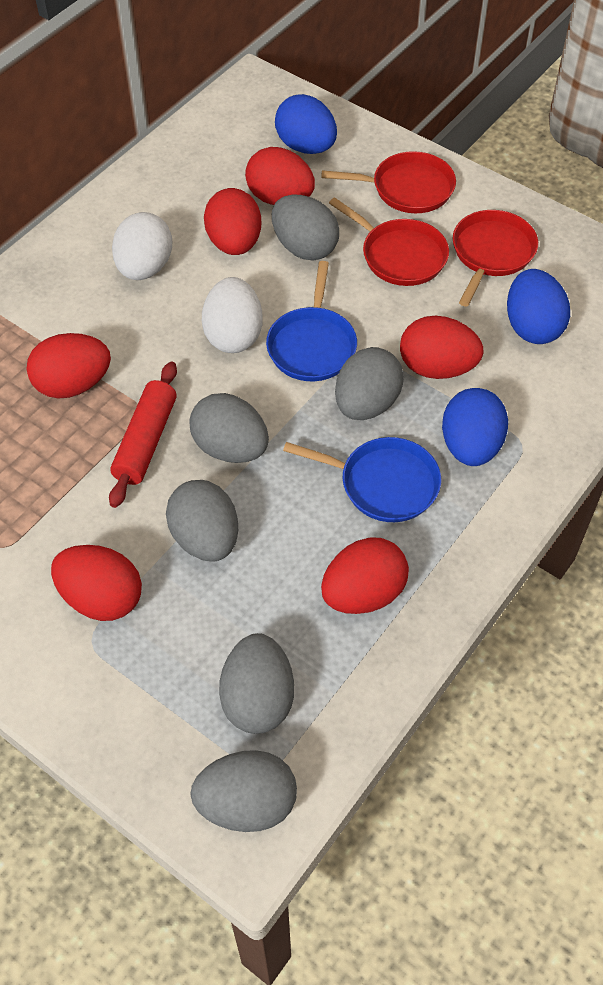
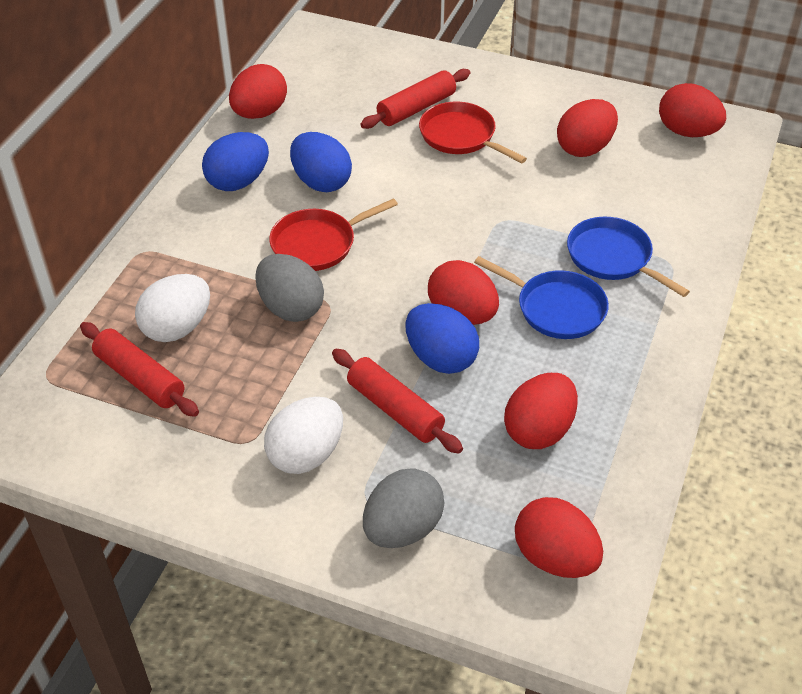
grey egg: [166,480,238,562] [190,393,269,463] [190,750,297,832] [219,633,294,734] [272,194,339,261] [335,347,404,420] = 6 -> [255,254,324,322] [363,468,444,548] = 2
red pan: [321,151,456,213] [329,197,449,286] [453,210,538,307] = 3 -> [269,198,398,271] [419,102,527,163] = 2
red rolling pin: [109,362,177,508] = 1 -> [80,322,199,417] [332,349,463,454] [360,69,470,129] = 3

